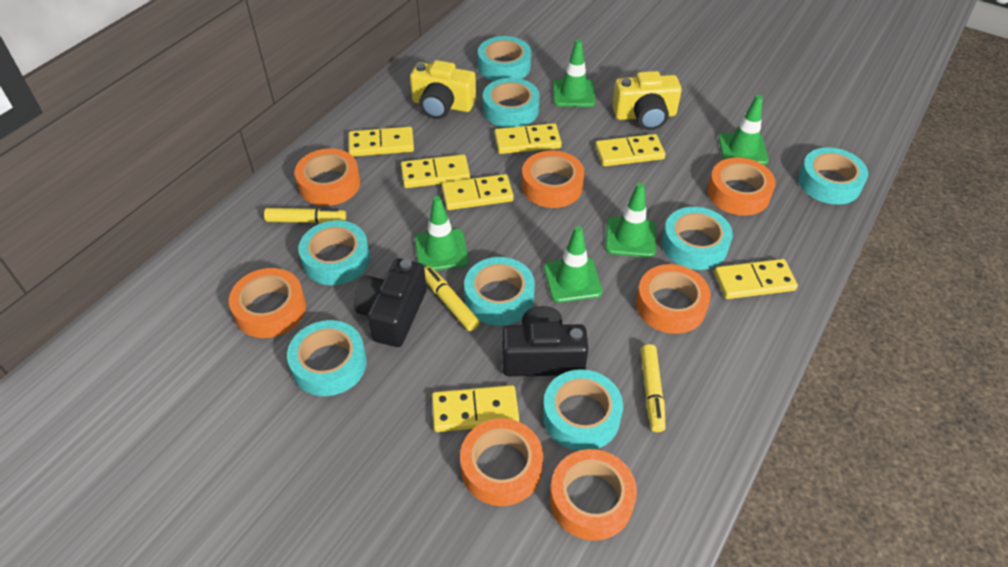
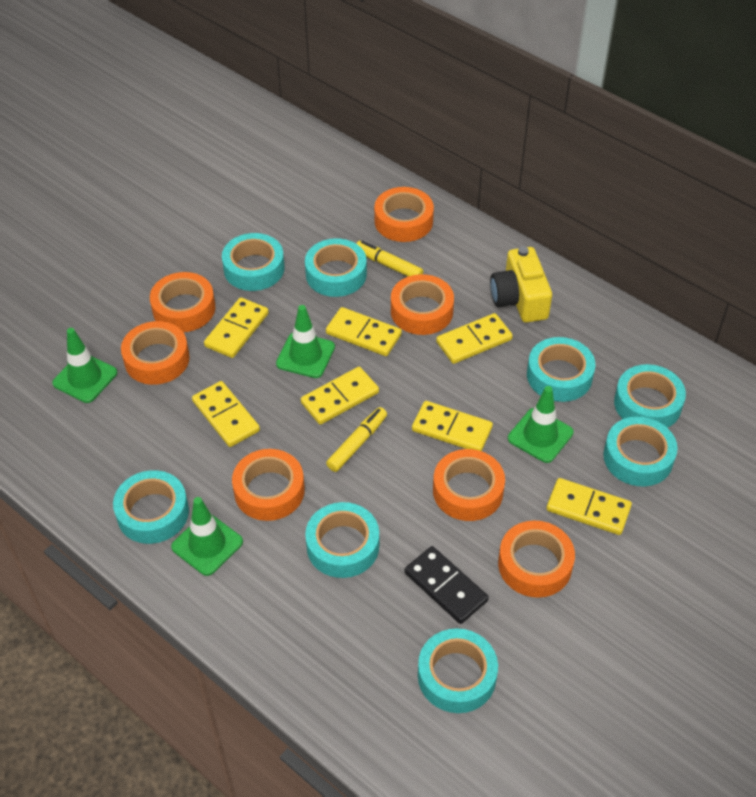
black camera: [354,258,427,347] [502,306,589,377] = 2 -> none = 0
black domino: none = 0 -> [404,546,489,624] = 1
green traffic cone: [415,196,469,271] [544,226,603,303] [553,39,596,107] [605,183,656,258] [718,95,769,165] = 5 -> [52,328,117,403] [171,497,243,576] [276,305,335,378] [508,386,574,463] = 4
yellow camera: [410,60,476,119] [612,71,682,130] = 2 -> [490,246,552,323] = 1
yellow marker: [264,208,346,224] [424,266,480,331] [641,344,666,432] = 3 -> [326,407,387,472] [356,241,423,276] = 2

